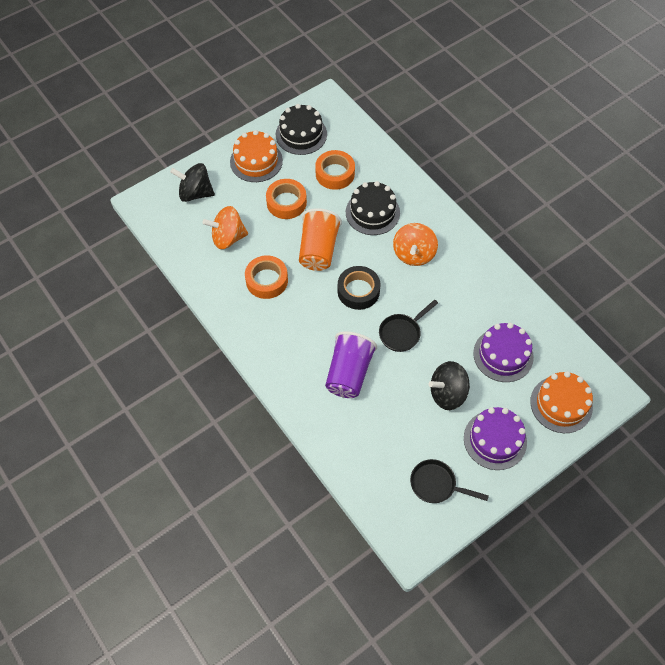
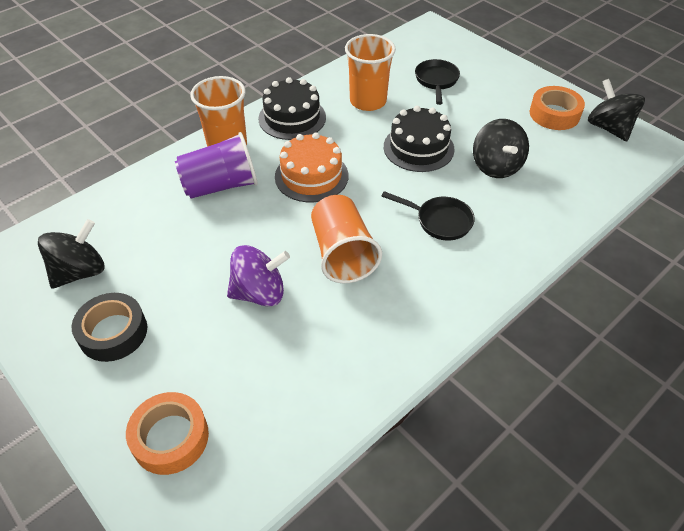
black spinning top: [170,163,215,202] [428,361,470,410] = 2 -> [38,219,104,289] [473,119,529,178] [588,79,645,141] = 3
orange cake: [230,130,283,182] [530,371,593,433] = 2 -> [275,132,348,202] = 1
orange cup: [299,208,342,271] = 1 -> [190,76,247,147] [311,195,382,283] [345,34,396,111] = 3
orange spinning top: [202,206,248,249] [393,223,438,266] = 2 -> none = 0
orange tape: [245,255,288,299] [266,179,307,219] [315,150,355,190] = 3 -> [126,392,209,475] [530,86,585,130] = 2
purple cake: [464,407,527,470] [473,323,534,382] = 2 -> none = 0
purple spinning top: none = 0 -> [227,245,290,307] = 1

